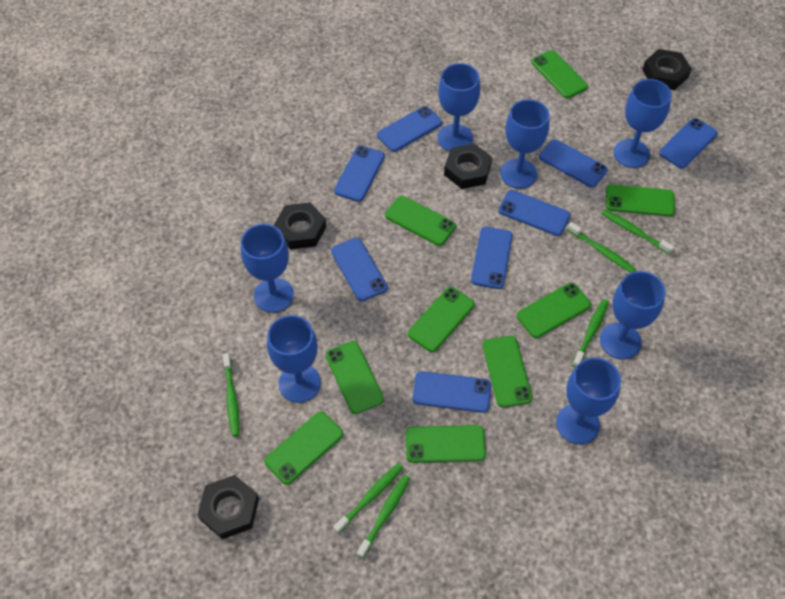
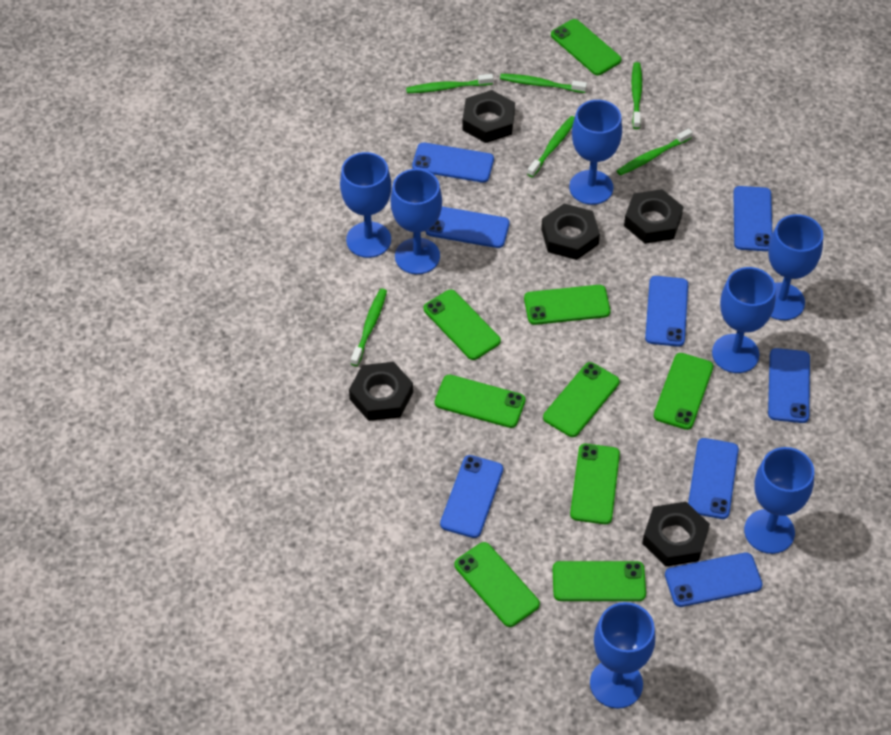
black nut: [197,475,259,539] [274,202,326,250] [444,143,492,189] [642,49,691,90] = 4 -> [349,362,413,421] [462,90,515,143] [541,203,600,260] [624,189,683,244] [642,502,710,566] = 5

